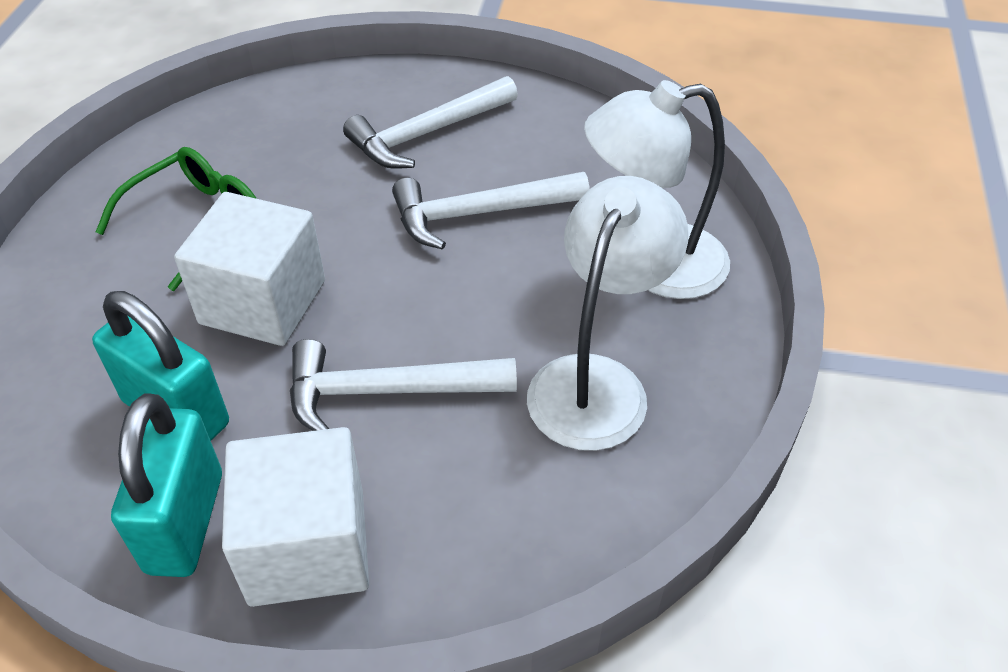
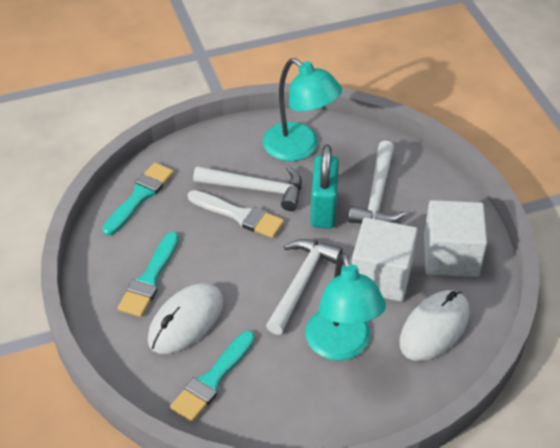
green glasses: [96,147,257,291] = 1 -> none = 0
turquoise brush: none = 0 -> [102,162,174,236] [118,231,179,317] [170,331,255,422] = 3
turquoise lamp: none = 0 -> [263,58,342,161] [305,253,386,360] = 2
turquoise padlock: [92,291,229,441] [111,393,222,577] = 2 -> [311,144,339,229] = 1
white brush: none = 0 -> [188,190,284,238] = 1
white lamp: [527,176,688,451] [584,80,730,299] = 2 -> none = 0
white mouse: none = 0 -> [148,283,223,354] [400,290,470,361] = 2

